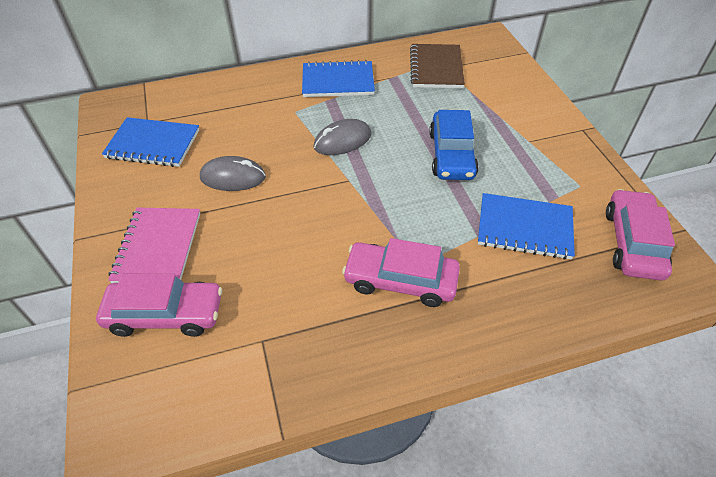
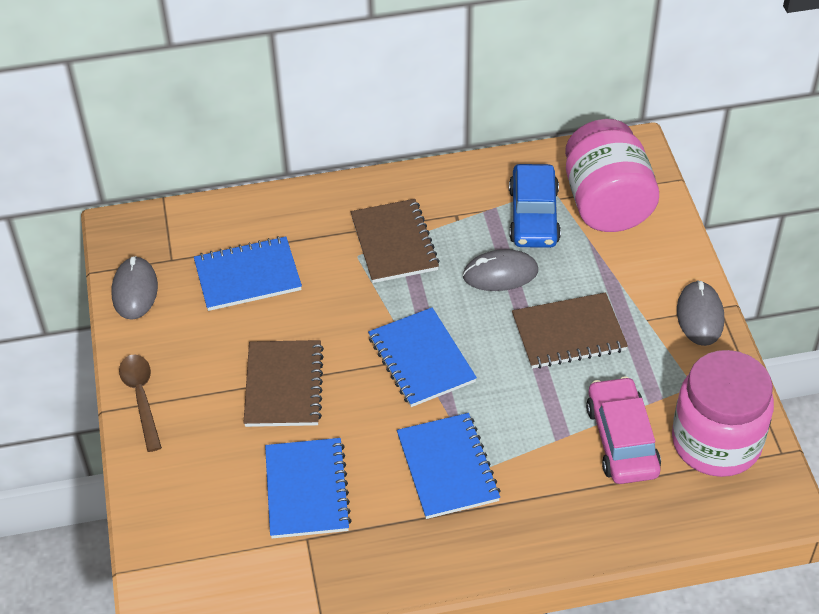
blue notebook: [102,117,199,167] [302,60,375,97] [478,193,575,260] = 3 -> [194,236,302,311] [265,438,352,538] [368,307,477,407] [397,413,501,519] = 4
brown notebook: [410,44,465,88] = 1 -> [244,340,324,427] [351,199,440,283] [512,292,628,369] = 3
brown spoon: none = 0 -> [119,355,162,452] = 1
grey mouse: [200,156,266,191] [313,119,371,155] = 2 -> [112,256,158,320] [463,249,538,291] [677,280,724,346] = 3
pink car: [96,274,222,337] [342,238,460,307] [606,189,675,281] = 3 -> [586,376,661,484] = 1
pink jar: none = 0 -> [565,119,659,232] [672,350,774,477] = 2
pink notebook: [108,208,200,283] = 1 -> none = 0

